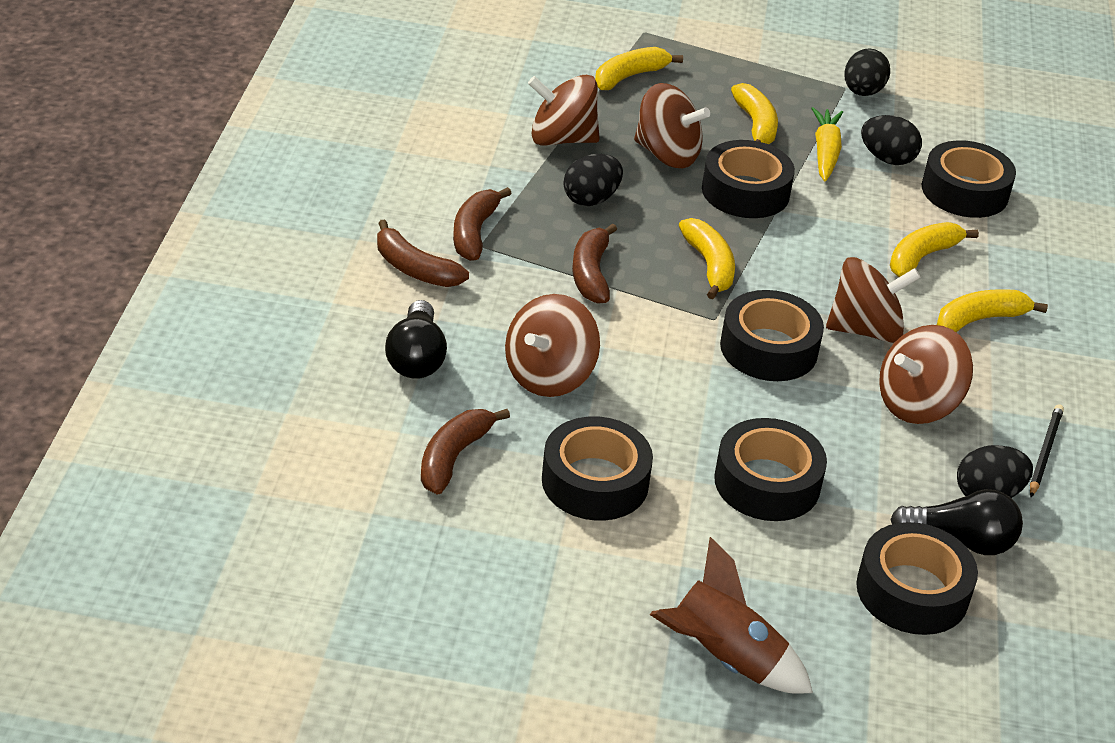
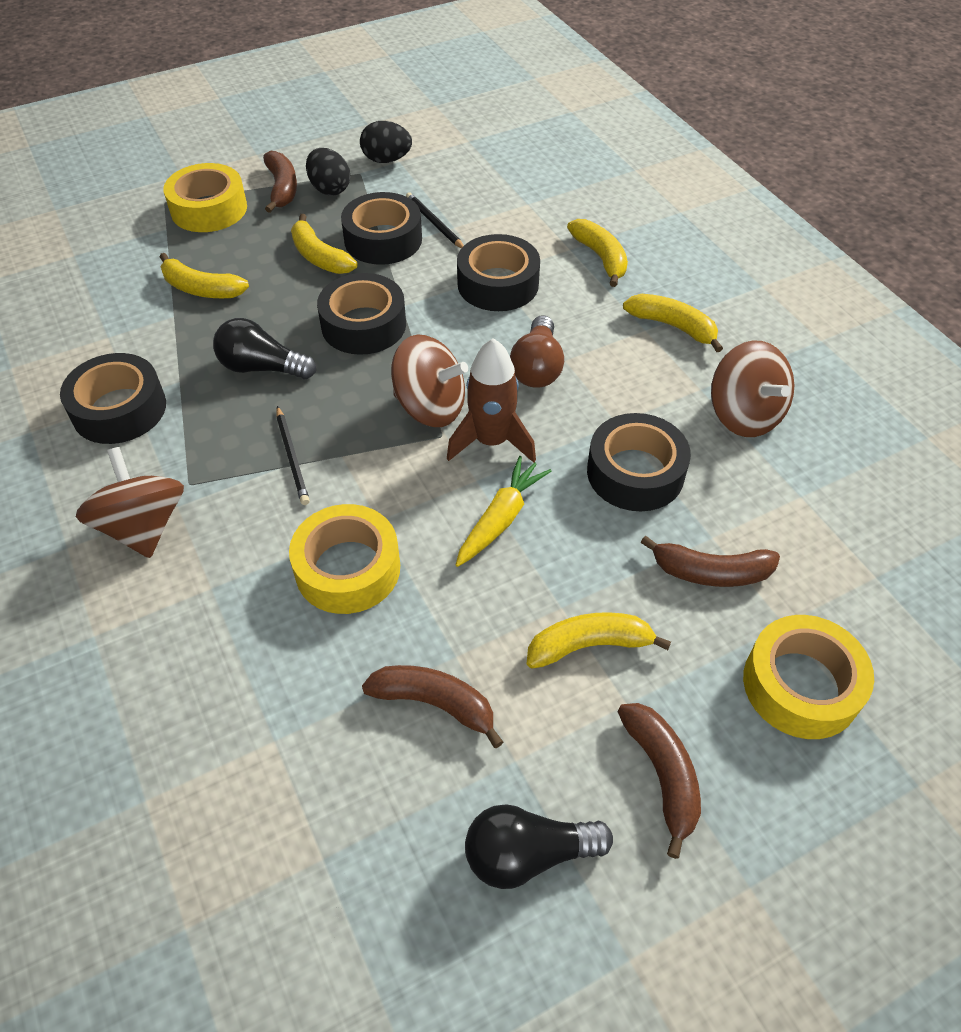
black egg: [564,154,623,206] [844,48,890,96] [861,115,922,165] [957,445,1033,498] = 4 -> [306,148,350,196] [360,121,412,163] = 2
black pencil: [1030,404,1064,497] = 1 -> [276,406,310,505] [406,192,464,248] = 2
black tape: [542,416,653,520] [702,140,795,218] [714,418,827,521] [720,290,824,381] [856,522,978,635] [922,140,1016,218] = 6 -> [60,353,166,444] [317,273,406,355] [341,192,422,265] [457,234,540,311] [587,413,691,511] = 5
brown light bulb: none = 0 -> [510,315,564,388] = 1
brown spinning top: [505,294,600,397] [528,75,600,146] [634,83,710,168] [826,257,921,343] [879,325,973,424] = 5 -> [76,447,184,558] [391,334,468,427] [711,340,794,437] = 3
yellow tape: none = 0 -> [163,163,247,232] [289,504,400,614] [743,615,874,739] = 3

